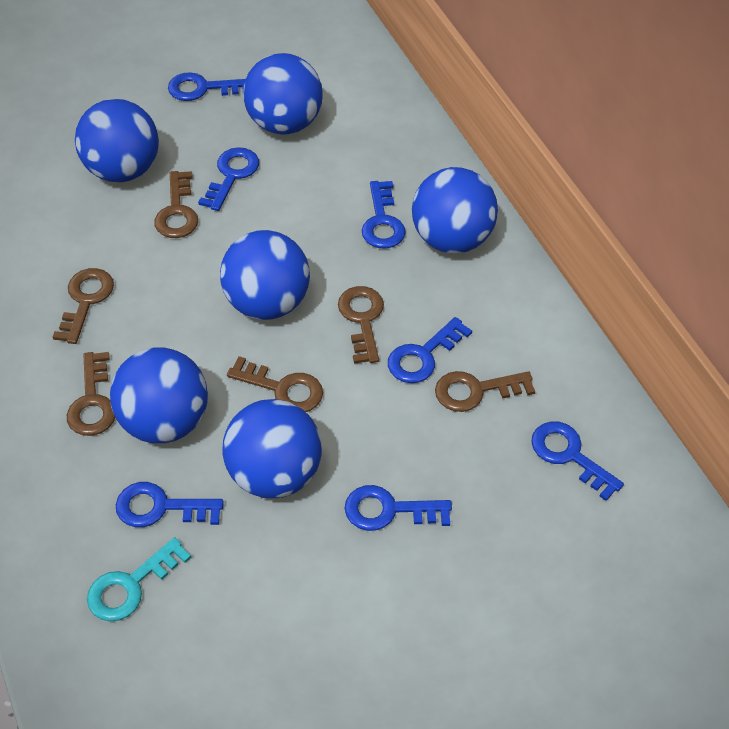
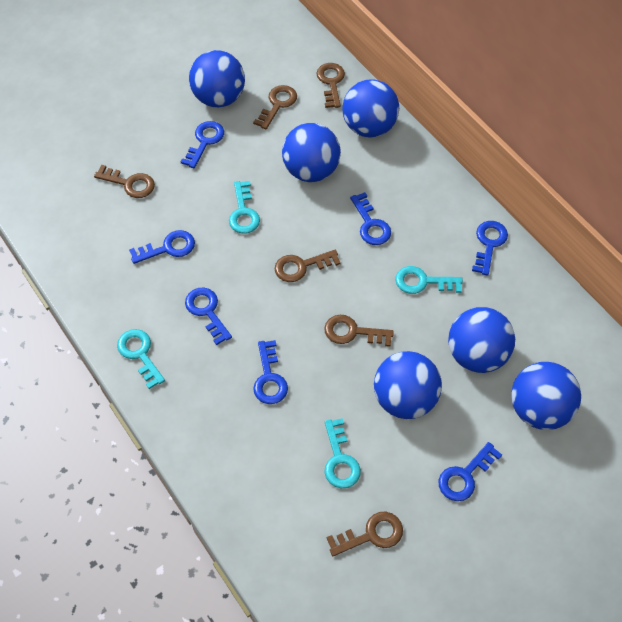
turquoise key: [87,537,191,621] = 1 -> [117,329,165,389] [229,181,260,234] [324,418,361,488] [395,266,463,294] = 4

